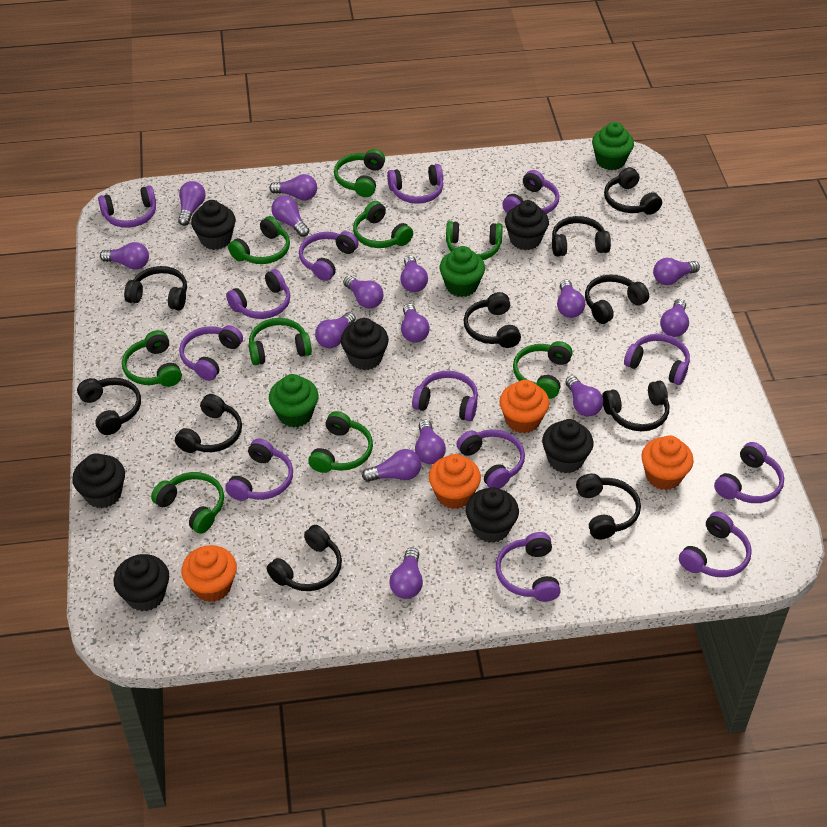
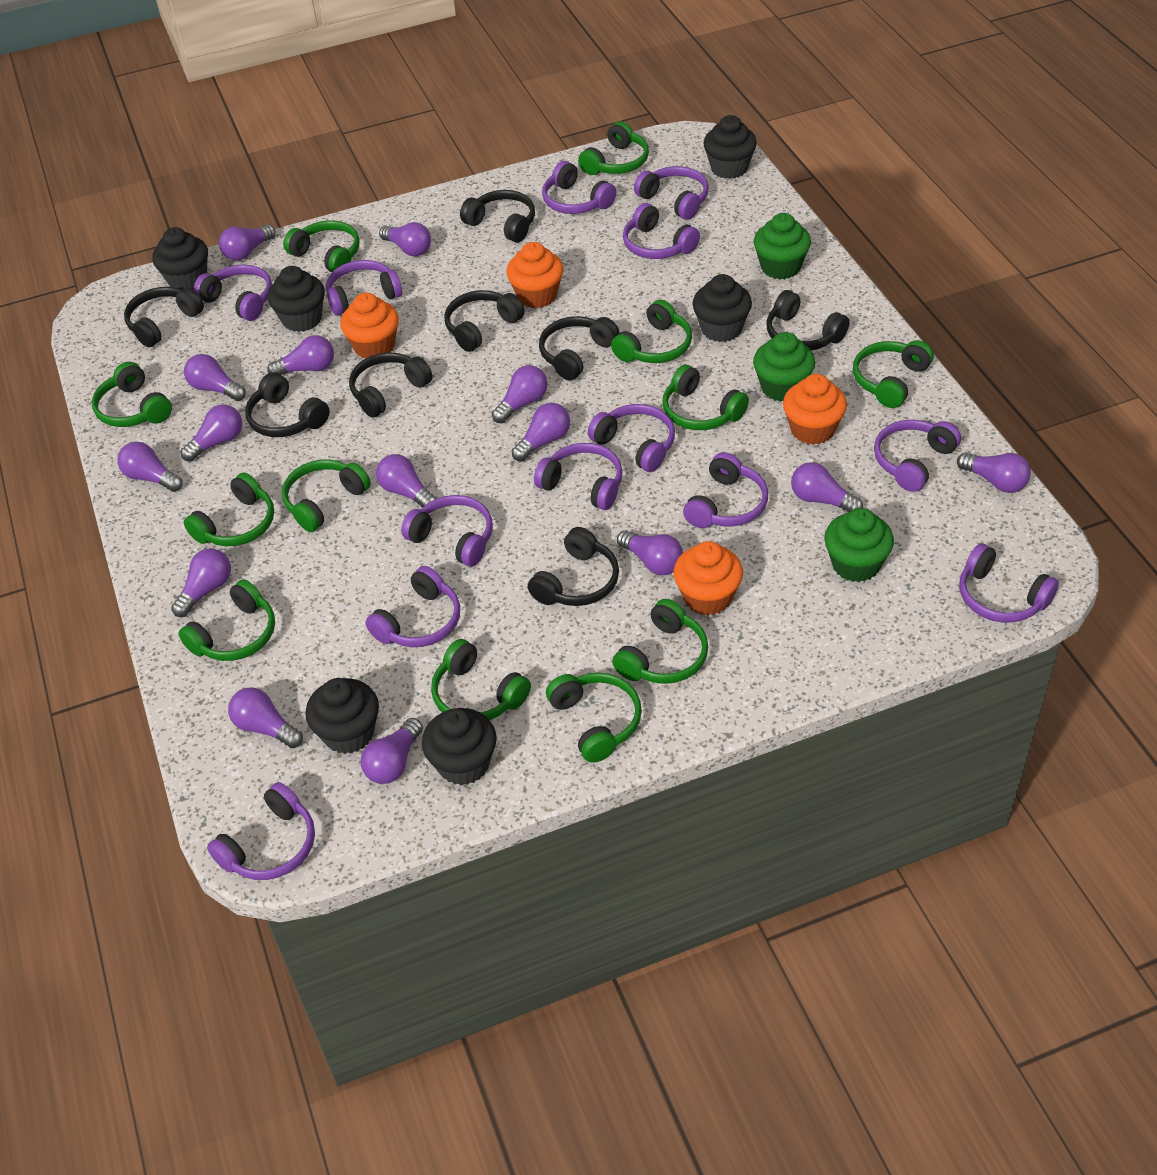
black cupcake: [72,453,125,508] [113,554,169,611] [191,200,236,250] [341,318,389,370] [466,487,519,543] [505,200,549,250] [542,419,593,473] = 7 -> [152,227,208,290] [267,266,325,332] [305,678,379,754] [422,708,497,785] [692,274,752,342] [703,115,757,179] = 6
black headphones: [77,378,141,435] [124,266,187,310] [175,394,242,453] [267,525,342,591] [464,292,521,348] [552,216,611,257] [576,474,641,539] [585,274,649,324] [602,380,669,431] [604,167,662,215] = 10 -> [124,287,204,347] [245,372,330,437] [349,352,433,418] [444,290,525,352] [460,190,535,243] [528,527,619,606] [539,316,619,380] [766,290,850,351] = 8
green headphones: [122,330,182,387] [151,472,224,534] [228,216,290,264] [249,318,312,365] [308,411,373,473] [334,149,385,197] [353,201,413,248] [446,221,503,260] [513,341,573,399] = 9 -> [92,362,172,427] [179,579,275,661] [184,473,274,546] [282,460,371,532] [283,220,360,272] [431,639,531,720] [546,673,642,763] [578,121,649,175] [611,300,692,363] [612,599,708,684] [663,365,749,430] [853,340,934,408] = 12

